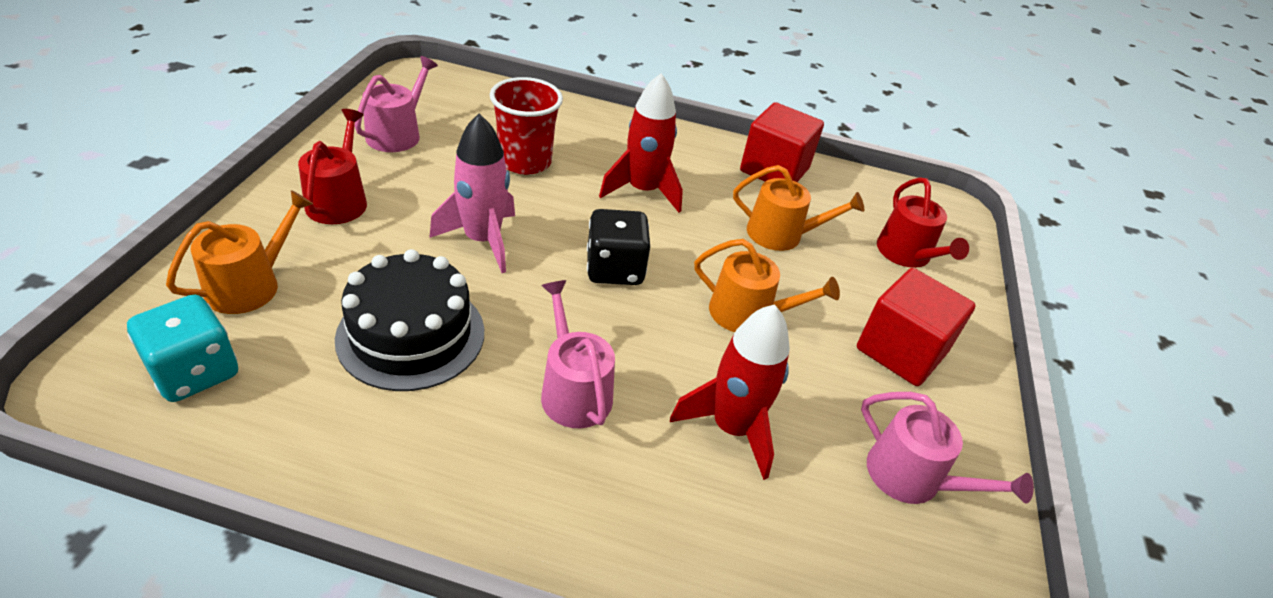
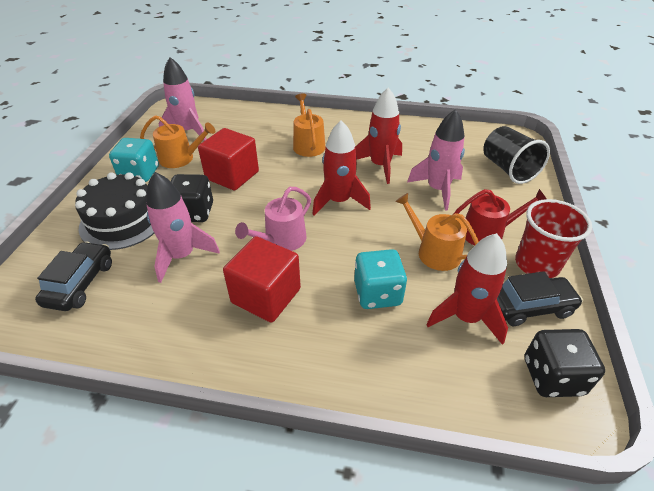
black car: none = 0 -> [35,241,112,311] [497,271,583,326] = 2
black cup: none = 0 -> [483,126,550,184] = 1
black dice: [587,209,650,285] = 1 -> [170,174,213,222] [525,329,605,397] = 2
pink rocket: [429,114,515,273] = 1 -> [146,172,220,283] [159,57,206,141] [407,109,465,211] = 3
pink watering can: [355,56,438,152] [541,280,615,428] [861,392,1034,504] = 3 -> [235,187,311,251] = 1
red rocket: [599,73,683,213] [670,304,790,480] = 2 -> [312,120,371,216] [355,87,402,184] [426,233,508,345] = 3
red watering can: [298,109,367,224] [877,177,969,268] = 2 -> [453,189,547,246] = 1
turquoise dice: [127,294,238,402] = 1 -> [109,138,159,182] [354,249,407,309] = 2

